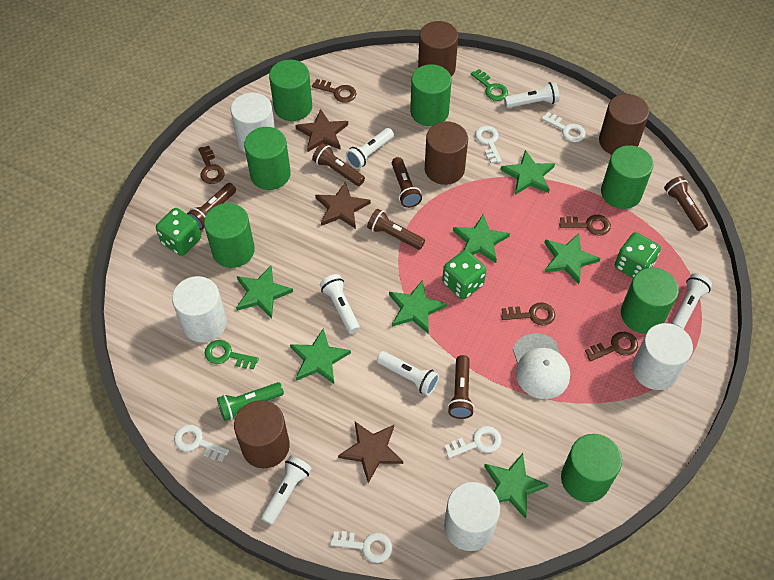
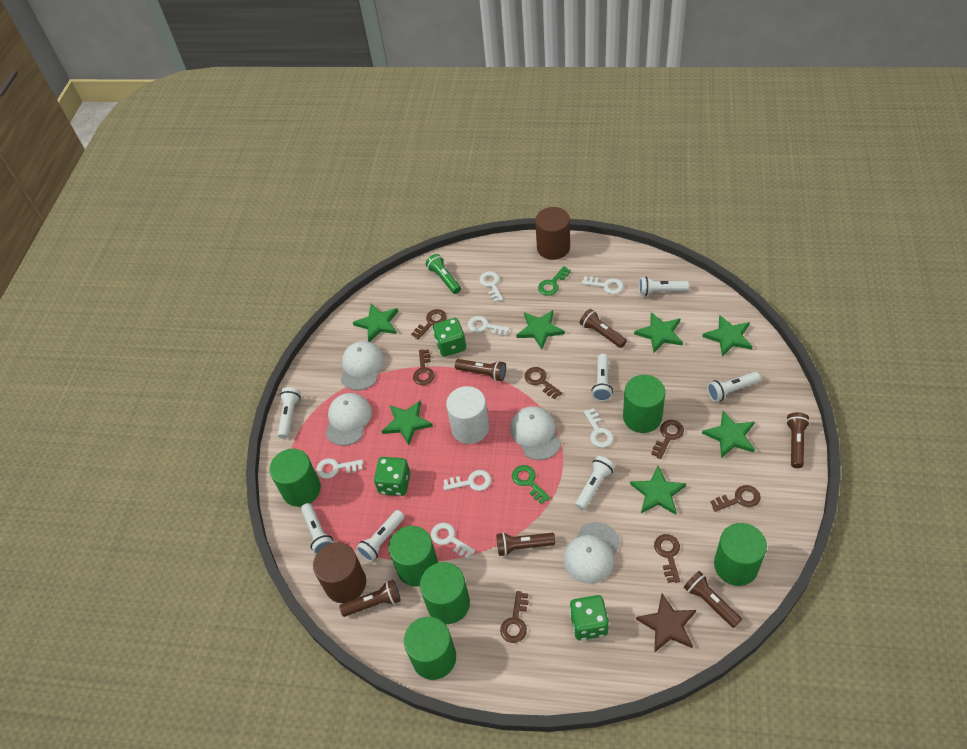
brown cylinder: [234,400,290,468] [418,21,458,77] [425,122,468,185] [599,94,649,155] = 4 -> [313,542,366,603] [535,207,570,260] = 2
brown key: [198,146,225,184] [312,79,357,102] [501,302,555,326] [559,215,611,235] [585,332,638,361] = 5 -> [411,309,447,340] [413,349,435,385] [500,591,528,643] [524,367,562,399] [651,420,684,459] [654,534,680,583] [710,485,760,512] = 7
brown star: [295,109,348,152] [315,182,371,229] [338,422,403,483] = 3 -> [636,594,696,653] = 1
green cylinder: [204,203,255,268] [244,127,291,190] [269,60,312,121] [410,64,452,126] [561,434,622,502] [601,145,654,209] [621,268,679,334] = 7 -> [269,449,321,507] [389,526,438,587] [404,617,456,680] [420,562,470,624] [623,375,665,433] [714,523,767,586] = 6
white cap: [513,333,570,399] = 1 -> [325,393,372,446] [341,341,384,391] [510,406,561,460] [564,522,620,584] = 4
white cylinder: [172,276,227,342] [231,93,275,153] [444,482,500,551] [632,323,693,390] = 4 -> [446,386,489,444] = 1
white flashlight: [261,456,312,525] [320,274,360,334] [346,128,394,169] [377,351,439,396] [504,82,559,108] [671,273,712,329] = 6 -> [277,387,301,439] [301,503,334,554] [356,510,405,562] [575,456,615,510] [591,354,613,401] [639,276,689,296] [707,372,761,402] = 7
white key: [174,425,229,462] [330,531,392,563] [444,426,502,458] [475,126,502,164] [541,112,586,142] = 5 -> [316,458,363,479] [431,523,475,559] [443,470,491,491] [468,316,510,336] [479,271,503,303] [582,276,624,294] [584,408,614,448] = 7

